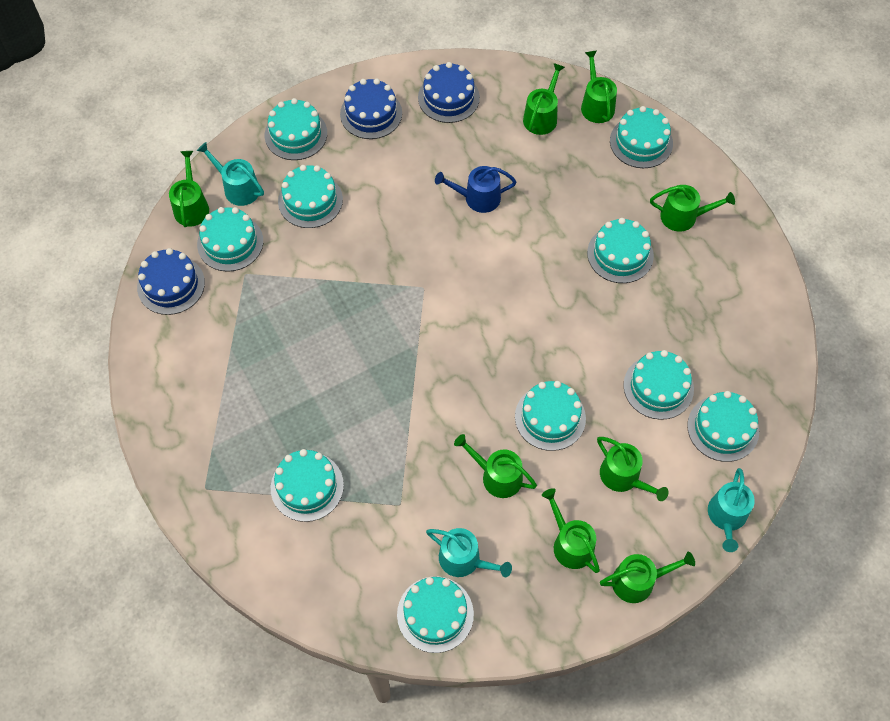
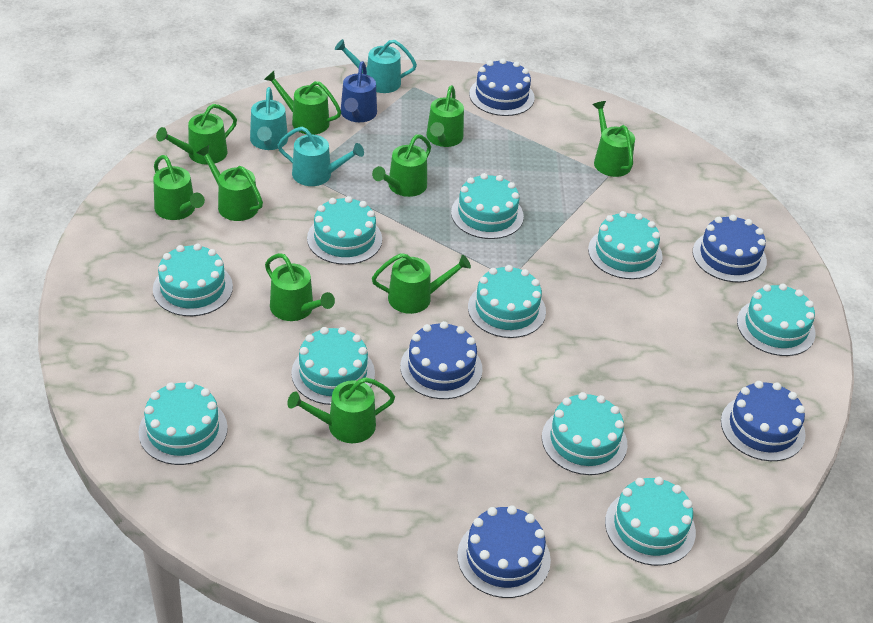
blue cake: [137,248,205,315] [340,78,402,139] [418,62,480,123] = 3 -> [400,321,483,399] [457,505,551,598] [469,58,535,116] [693,215,767,283] [721,381,806,461] = 5
green watering can: [169,151,209,227] [454,434,537,498] [523,63,565,135] [542,488,600,573] [581,50,617,123] [597,437,669,501] [600,551,695,603] [650,185,735,232] = 8 -> [153,155,205,220] [156,104,237,165] [197,145,263,221] [264,71,341,135] [265,253,335,321] [287,377,395,443] [372,134,431,197] [372,253,471,314] [426,85,464,147] [593,101,635,177] = 10

